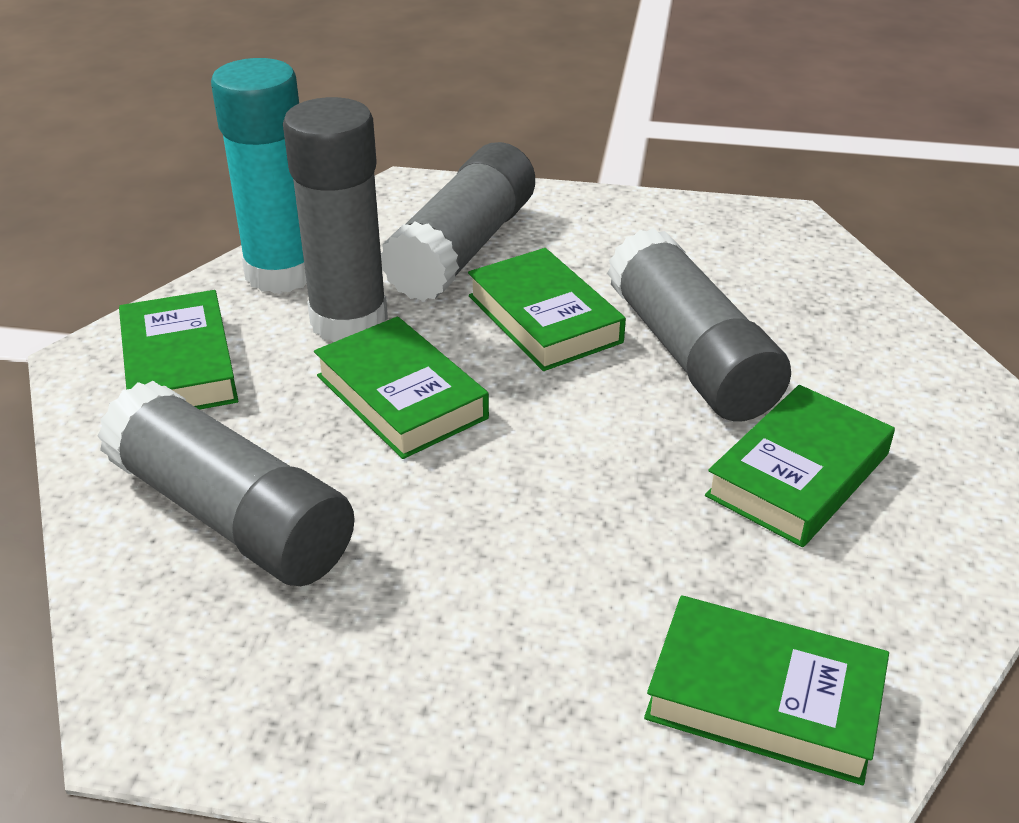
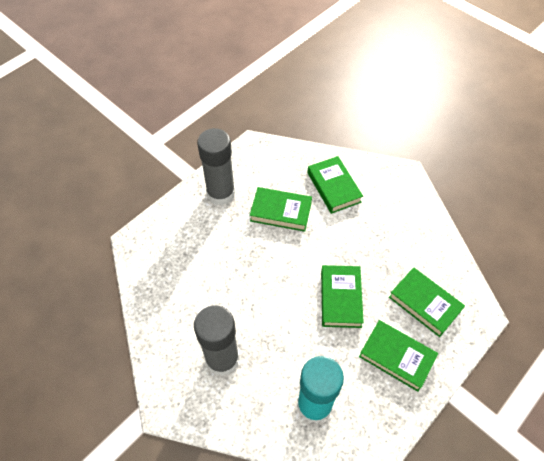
grey glue stick: [97,381,355,586] [283,97,388,342] [381,142,535,302] [607,228,791,422] = 4 -> [194,305,240,376] [197,128,235,205] = 2

